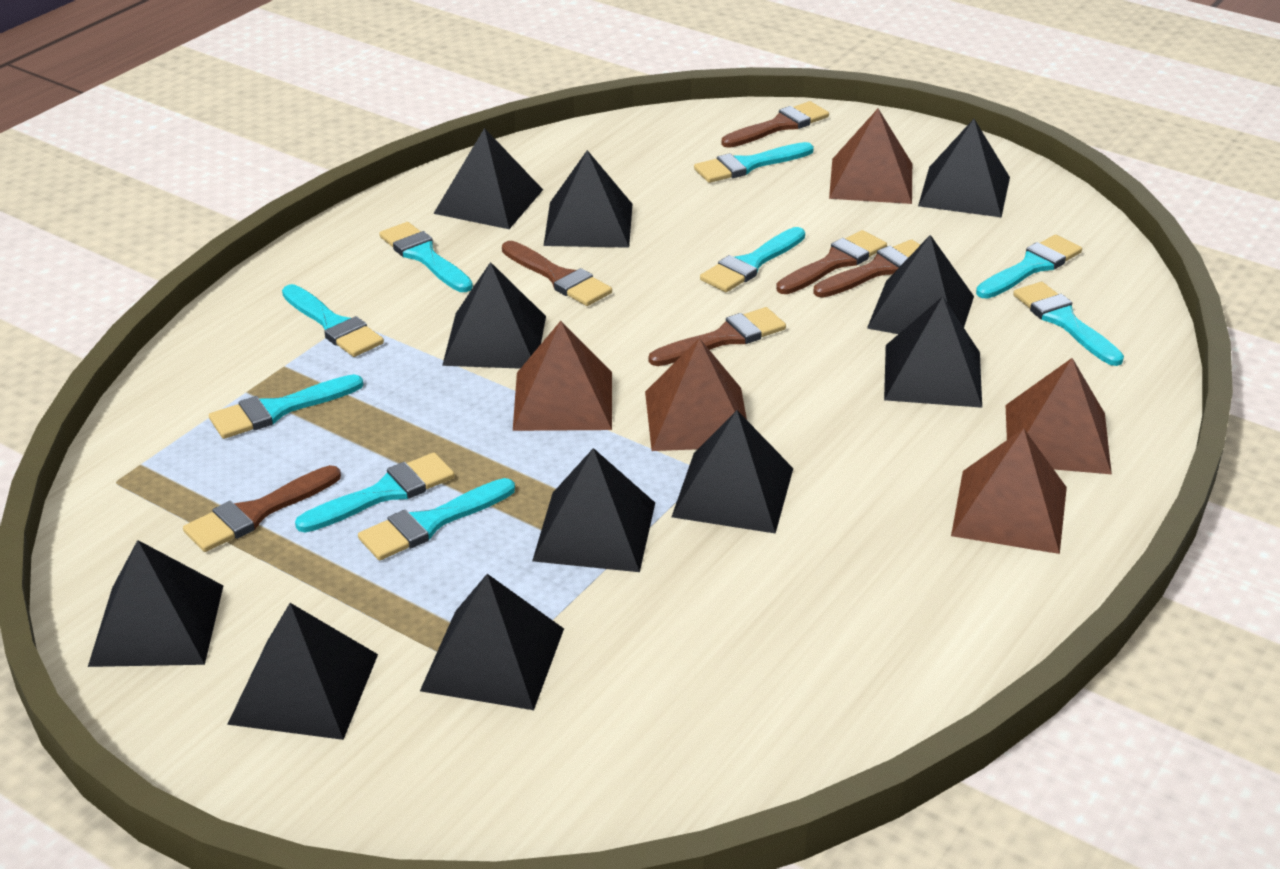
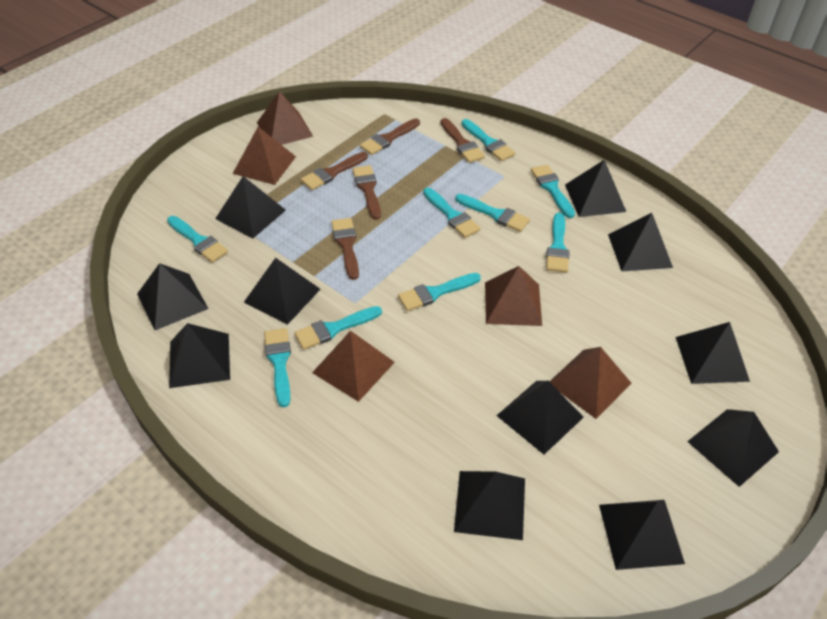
brown brush: [183,465,341,552] [502,241,612,306] [649,307,786,366] [722,101,829,148] [776,230,887,294] [813,240,920,298] = 6 -> [301,152,368,190] [331,218,359,280] [352,165,381,220] [360,118,420,155] [440,118,485,163] = 5

